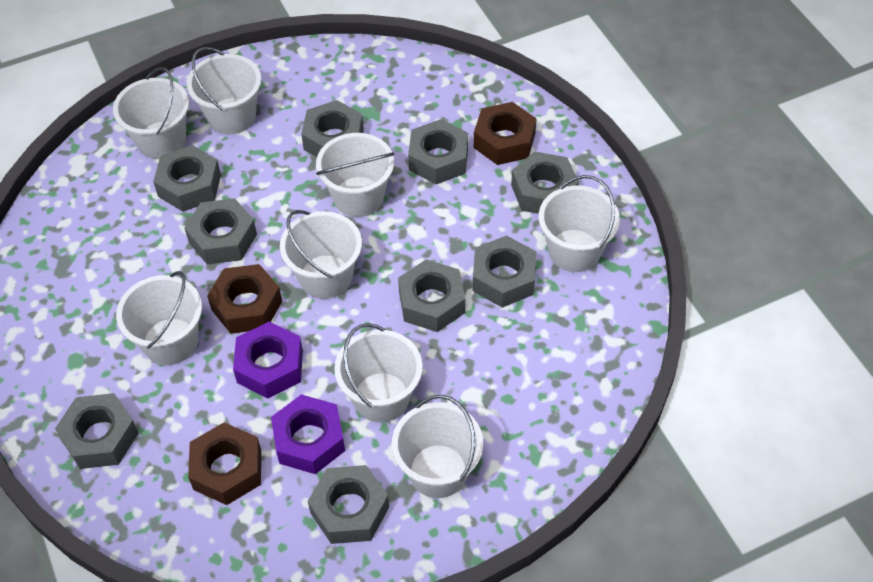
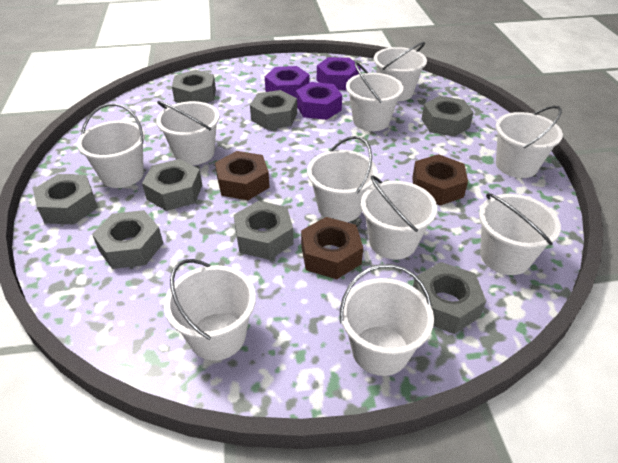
grey nut: [55,393,139,469] [153,145,221,212] [184,198,257,264] [301,100,364,157] [308,465,389,544] [398,259,465,332] [408,119,468,184] [473,235,536,308] [511,152,579,214] = 9 -> [33,174,98,224] [92,210,163,269] [142,159,202,211] [172,70,216,103] [234,201,294,260] [250,90,297,130] [413,262,486,334] [422,96,474,137] = 8
purple nut: [233,322,303,399] [271,394,345,474] = 2 -> [265,66,310,98] [296,82,342,120] [317,57,360,90] = 3
white bucket: [113,67,189,159] [116,271,202,365] [187,47,261,134] [280,210,362,299] [316,133,394,217] [334,323,423,422] [392,395,483,498] [539,175,620,272] = 8 -> [77,103,145,188] [156,101,220,165] [164,259,256,361] [307,136,378,222] [340,264,434,376] [346,62,403,131] [361,175,437,259] [374,42,427,101] [479,193,561,275] [496,106,563,178] = 10

